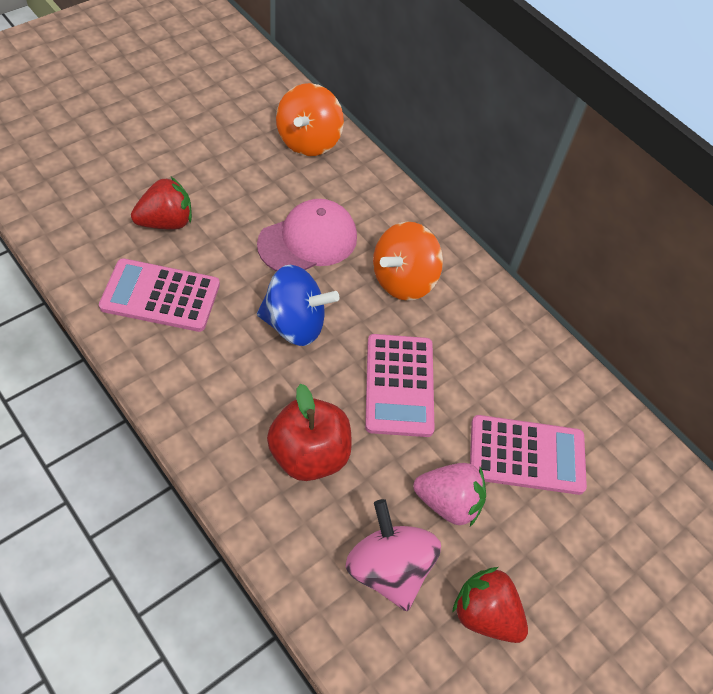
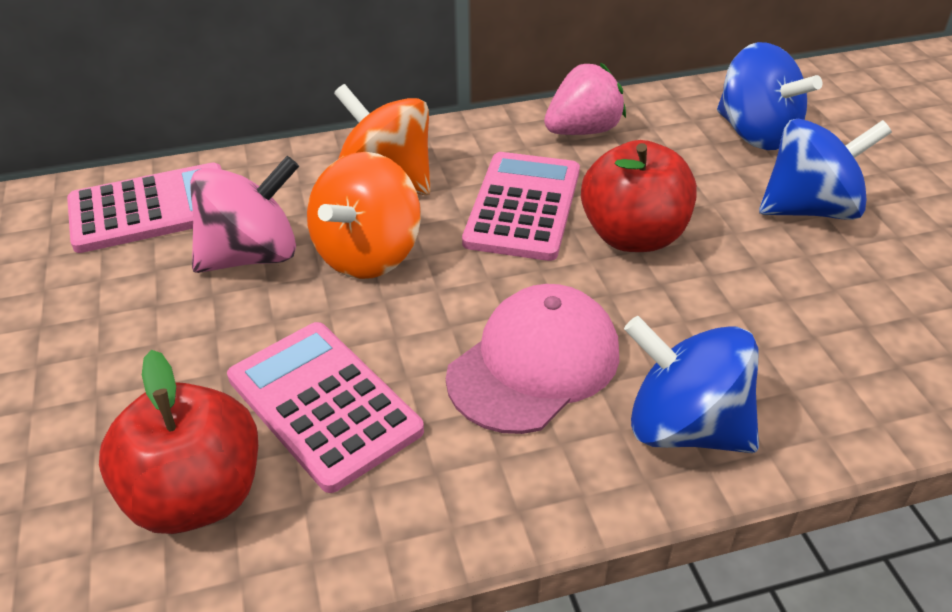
blue spinning top: [257,265,339,346] = 1 -> [624,316,759,453] [717,42,822,150] [759,119,892,220] = 3
red apple: [267,384,352,481] = 1 -> [99,350,258,534] [581,140,697,252] = 2
red strawberry: [131,177,192,229] [452,567,528,643] = 2 -> none = 0

